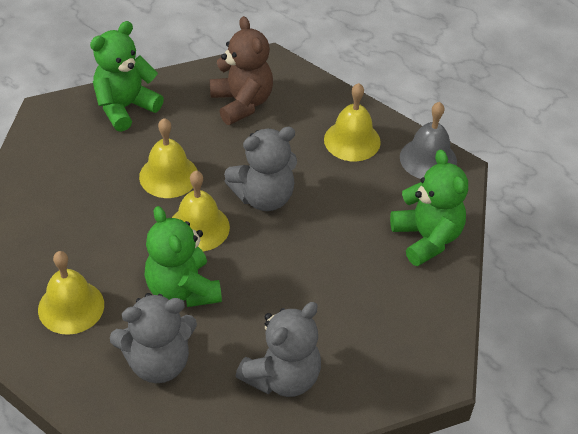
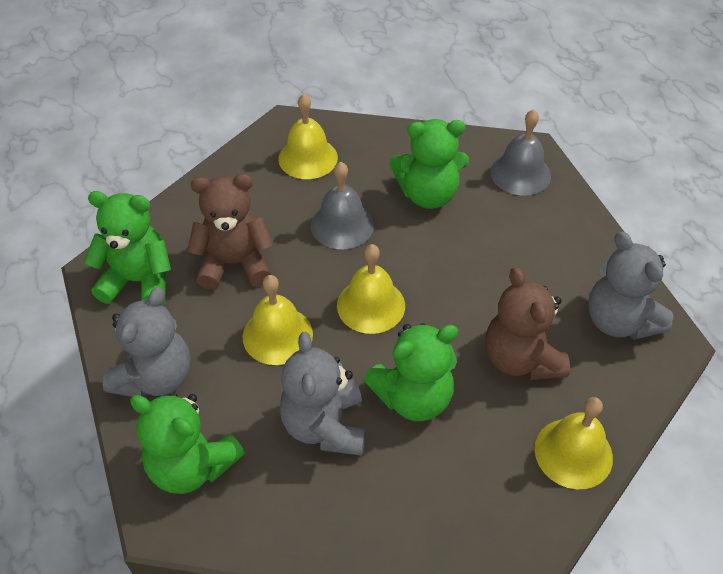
brown teddy bear: [210,16,273,125] = 1 -> [187,174,274,290] [486,267,570,380] = 2
green teddy bear: [90,21,164,132] [144,206,222,307] [390,150,468,266] = 3 -> [84,191,171,306] [130,393,245,494] [364,323,458,421] [390,119,469,209] = 4
grey bell: [400,102,457,179] = 1 -> [311,162,374,249] [490,109,551,196] = 2

